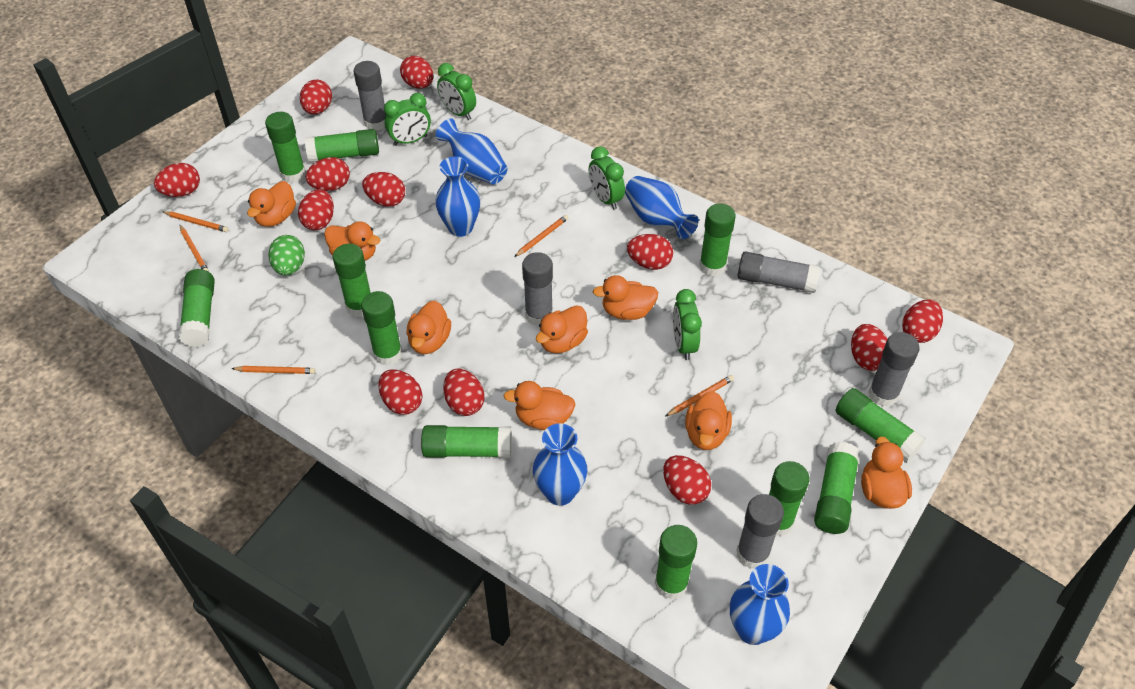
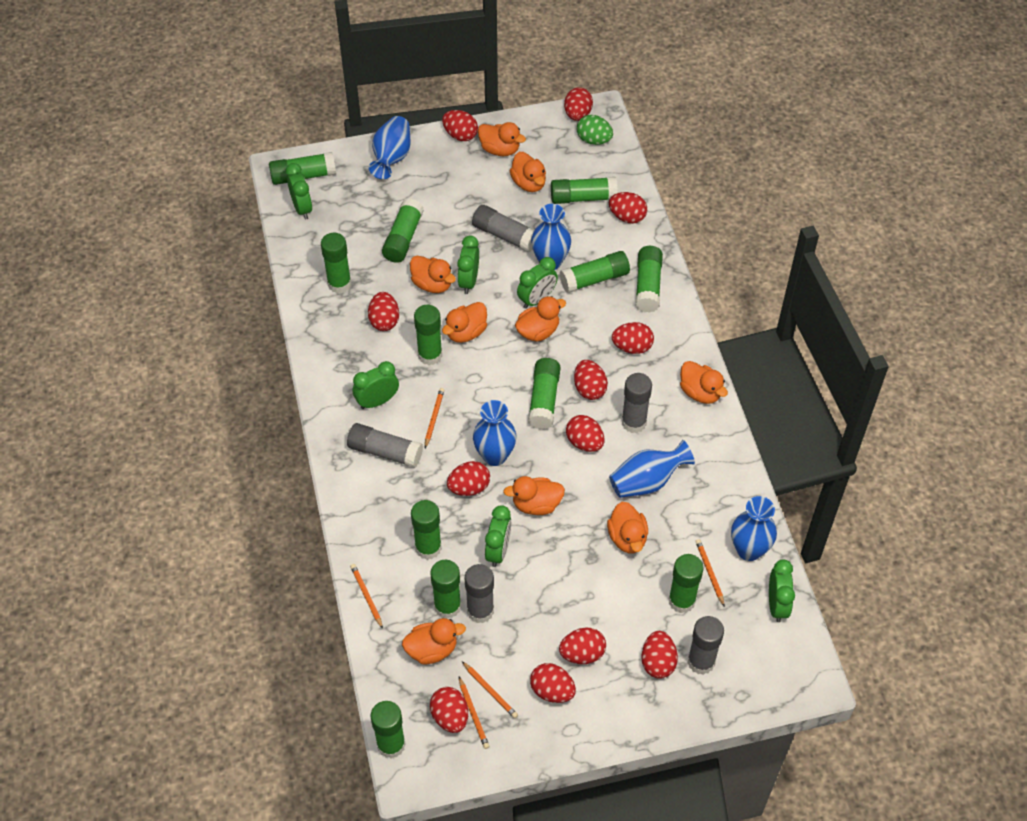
green clock: [384,93,431,146] [437,63,476,120] [589,146,625,210] [673,289,702,360] = 4 -> [286,163,312,220] [353,361,399,409] [457,235,479,294] [485,505,511,567] [517,257,558,309] [769,559,795,622] = 6
green glue stick: [179,269,215,347] [265,112,306,183] [305,129,379,163] [333,244,371,317] [361,291,402,366] [421,425,512,458] [655,525,697,600] [699,203,736,276] [769,461,809,536] [814,442,860,534] [835,388,926,463] = 11 -> [269,152,336,185] [321,233,351,293] [370,701,406,759] [382,199,424,263] [411,500,442,560] [414,305,442,365] [430,560,461,619] [528,358,561,430] [551,177,618,204] [560,251,630,293] [635,246,663,313] [669,554,704,613] = 12
orange duck: [247,181,296,227] [324,221,380,261] [406,301,451,354] [503,381,576,430] [536,305,588,353] [593,275,658,320] [685,391,732,450] [861,436,912,509] = 8 -> [402,618,466,664] [410,256,456,293] [442,302,487,343] [478,122,526,156] [503,476,565,515] [509,152,546,192] [515,296,566,342] [607,502,648,553] [680,361,728,404] = 9

